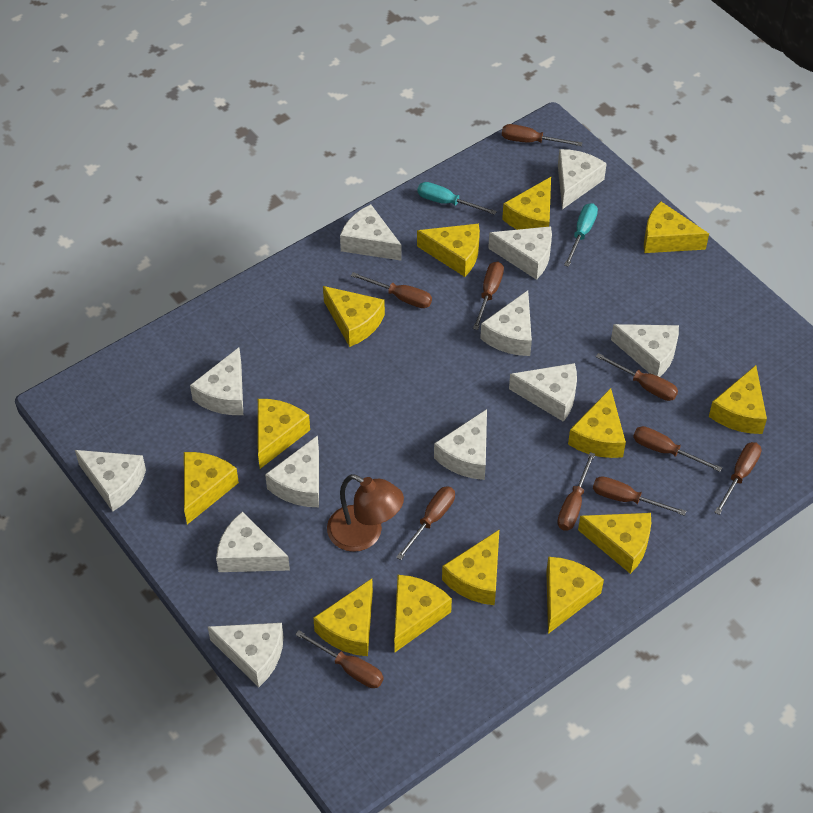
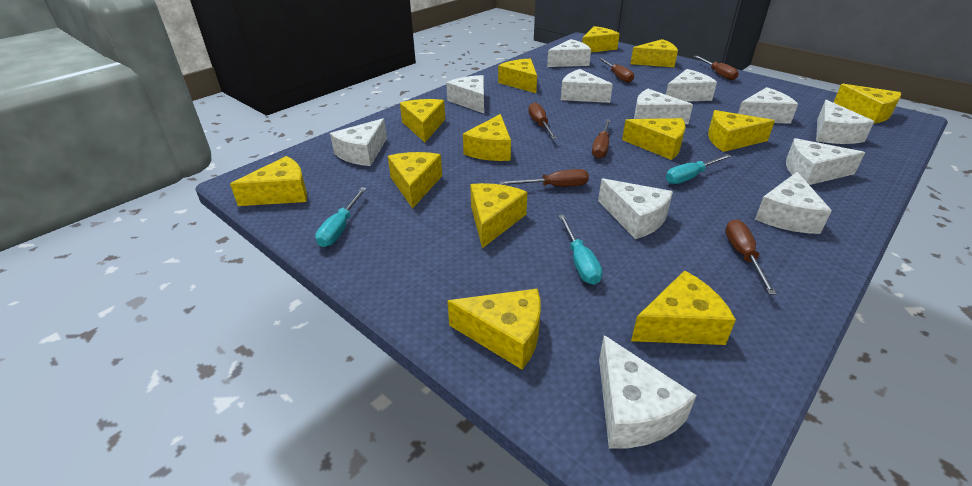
brown lamp: [327,474,404,552] = 1 -> none = 0
brown screwdriver: [295,630,384,688] [351,272,432,308] [396,486,455,560] [473,262,504,330] [502,124,582,146] [557,452,595,531] [593,476,686,516] [596,353,678,401] [633,426,722,472] [714,442,762,515] = 10 -> [499,169,589,187] [528,102,557,139] [592,119,611,159] [599,58,634,83] [694,56,739,80] [725,219,777,295] = 6
turquoise screwdriver: [417,182,497,215] [564,203,598,267] = 2 -> [315,187,367,247] [558,214,602,285] [666,154,732,184] = 3

